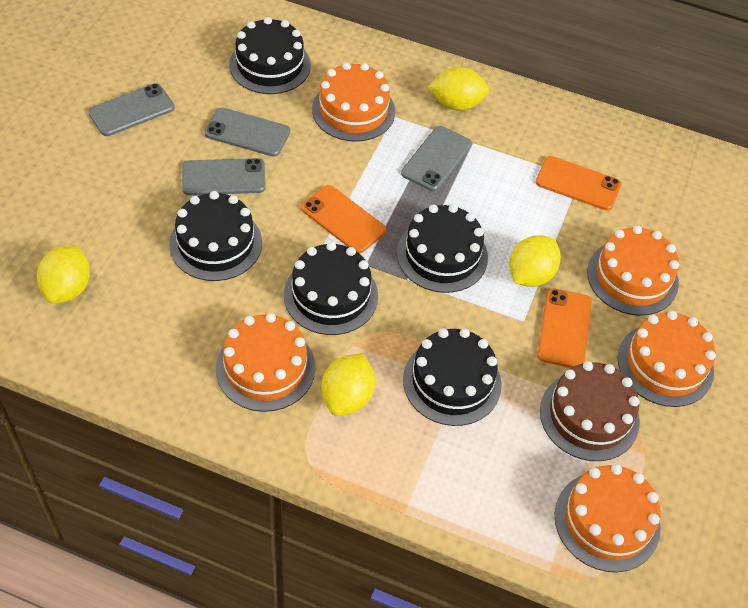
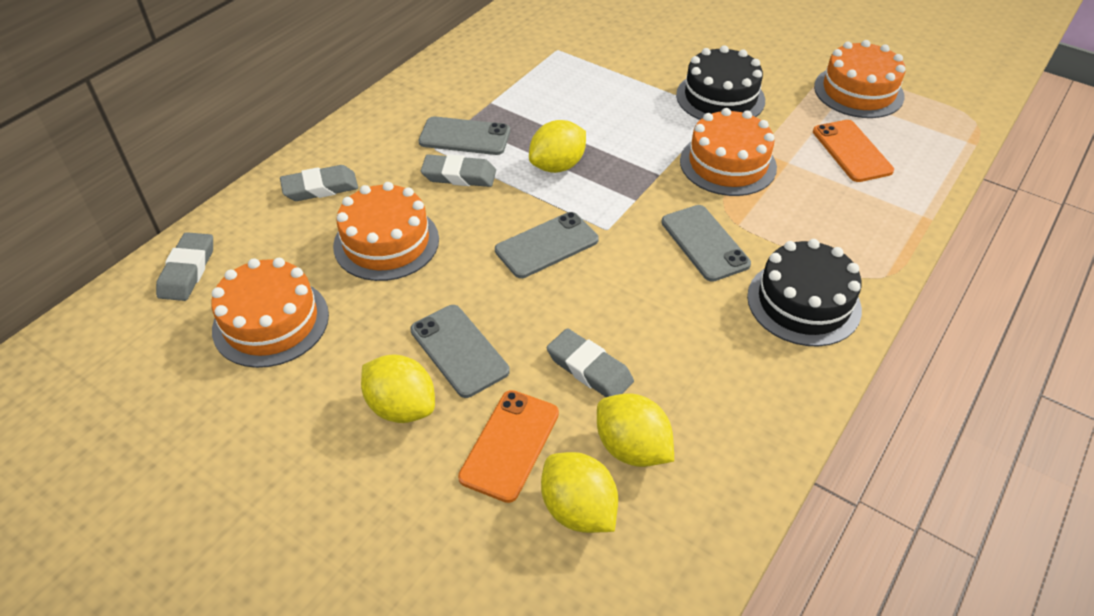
black cake: [169,191,262,281] [229,17,311,94] [284,242,378,335] [397,204,488,293] [403,328,502,426] = 5 -> [676,45,765,120] [747,239,862,346] = 2
brown cake: [540,361,640,461] = 1 -> none = 0
grey eraser: none = 0 -> [156,232,213,301] [280,165,358,201] [421,154,496,187] [547,328,634,397] = 4
orange cake: [216,313,315,412] [312,62,395,142] [555,464,661,572] [587,225,679,316] [618,311,716,407] = 5 -> [211,258,329,368] [333,182,439,281] [680,108,777,196] [814,40,905,118] = 4
orange phone: [301,185,386,253] [536,156,622,210] [537,288,592,368] = 3 -> [458,390,559,503] [813,120,894,182] = 2

